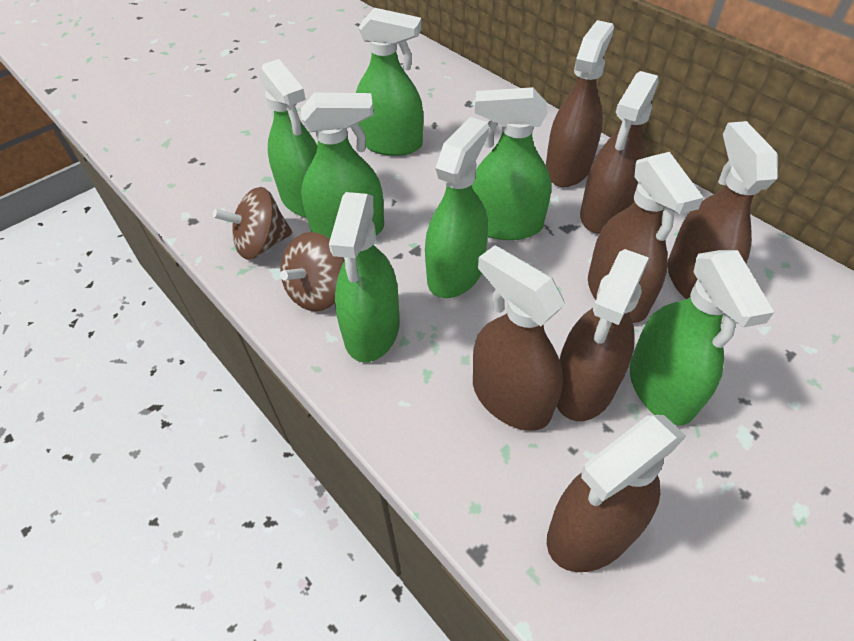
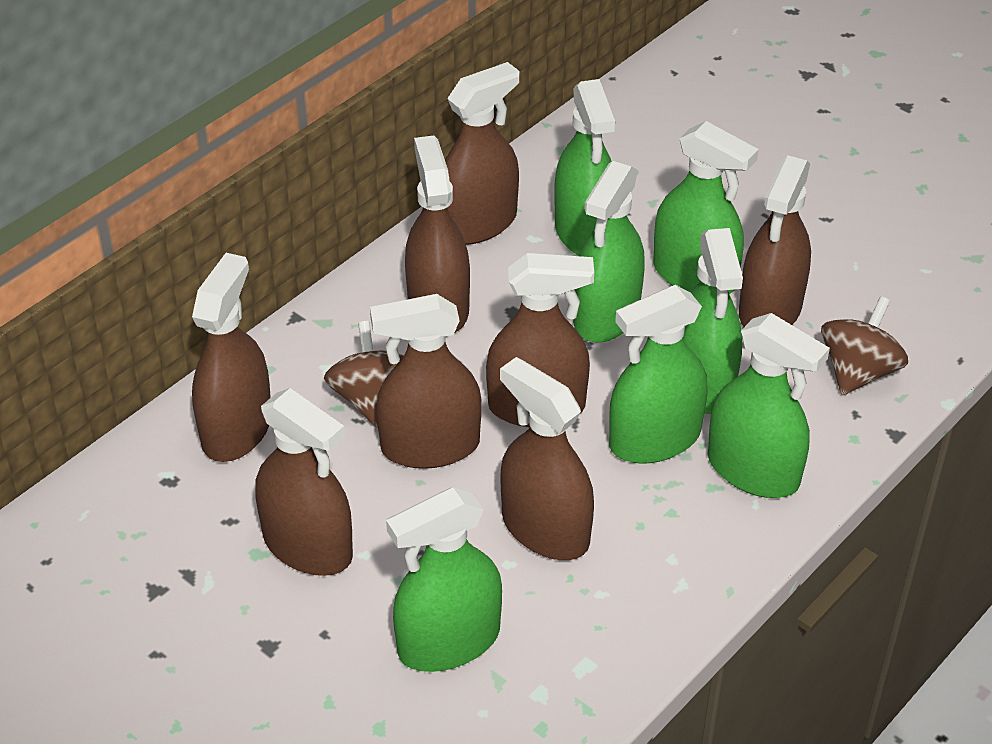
brown spray bottle: [473,245,565,431] [546,20,614,187] [547,415,686,572] [557,249,649,421] [580,71,658,234] [588,152,704,323] [667,121,778,299] = 7 -> [192,253,271,462] [255,388,353,576] [370,294,481,469] [405,135,470,332] [445,62,520,245] [486,253,594,427] [500,357,594,560] [739,155,811,327] = 8

